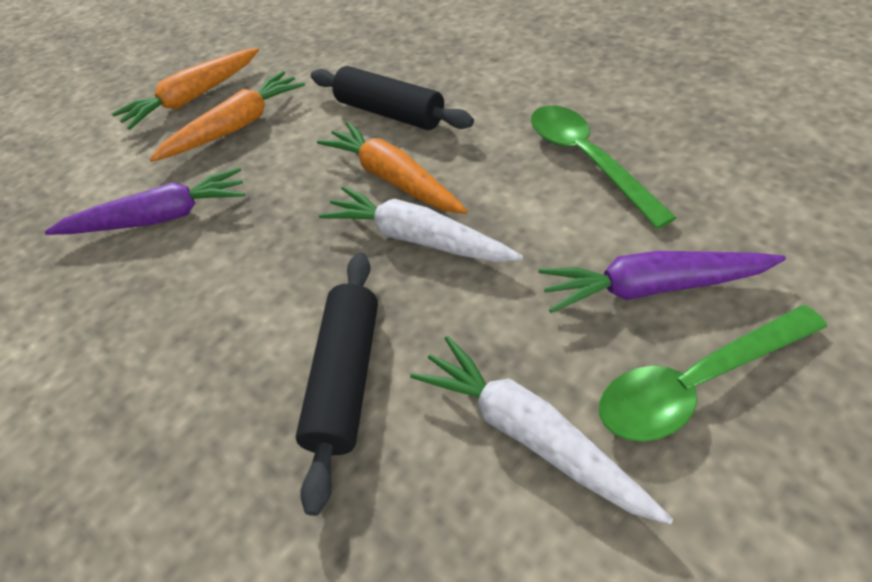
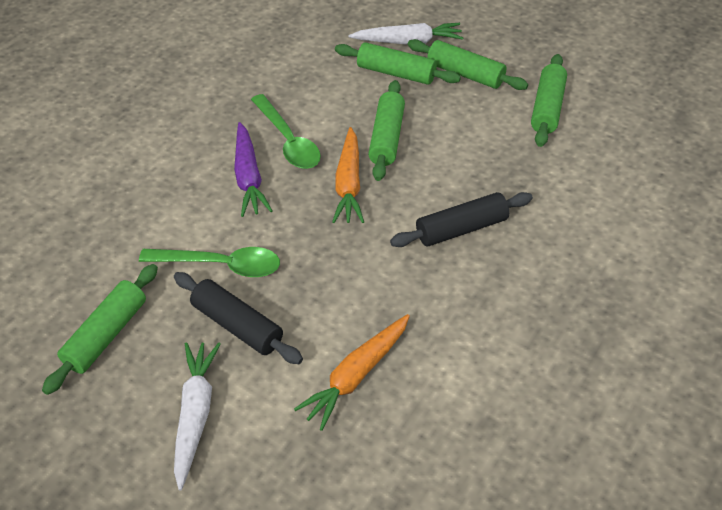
green rolling pin: none = 0 -> [42,264,158,395] [335,42,461,85] [368,80,405,181] [408,39,528,90] [531,54,567,147] = 5
orange carrot: [112,48,259,130] [149,71,305,162] [317,121,468,214] = 3 -> [294,314,410,431] [332,127,364,223] = 2
purple carrot: [45,167,245,235] [538,251,786,313] = 2 -> [234,122,273,217] = 1

